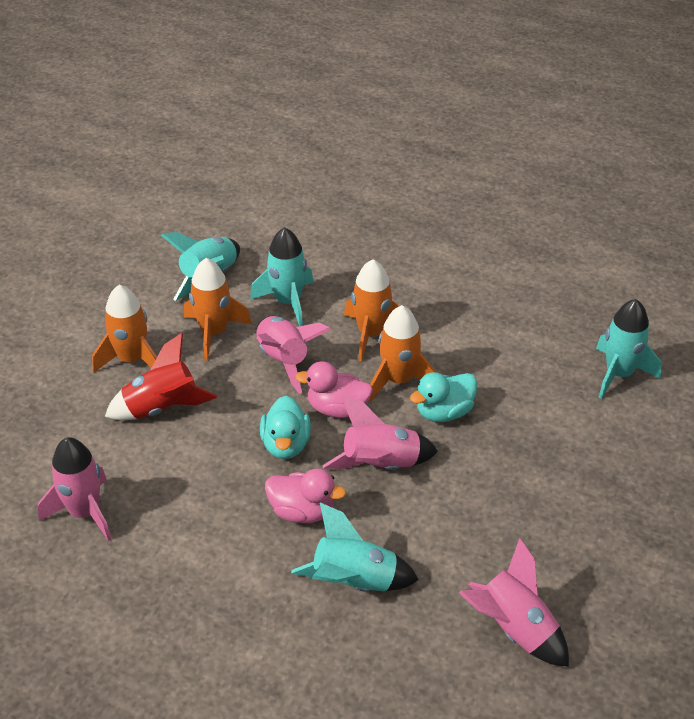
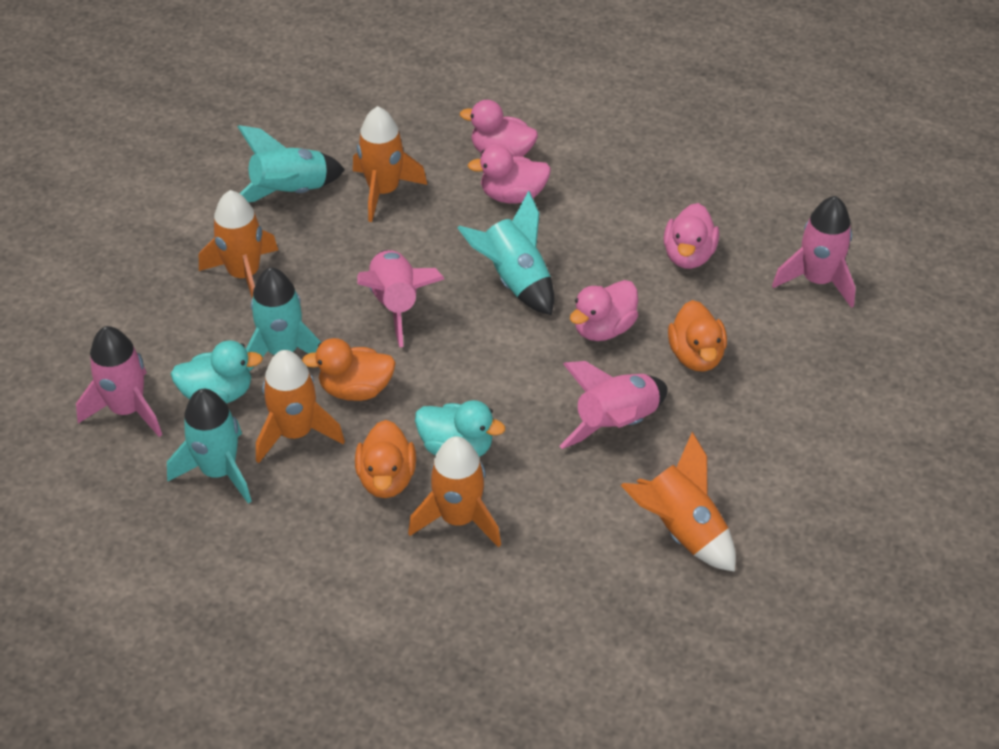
orange duck: none = 0 -> [302,338,396,401] [355,420,416,498] [668,300,727,372] = 3
orange rocket: [92,285,157,373] [184,258,252,361] [344,259,399,361] [369,305,437,401] = 4 -> [199,190,278,298] [256,350,345,463] [353,106,427,222] [408,436,501,548] [621,432,736,572] = 5
pink duck: [265,469,346,523] [295,362,373,418] = 2 -> [460,100,538,157] [468,145,551,204] [570,280,638,341] [664,203,719,269] = 4
red rocket: [105,333,217,420] = 1 -> none = 0

